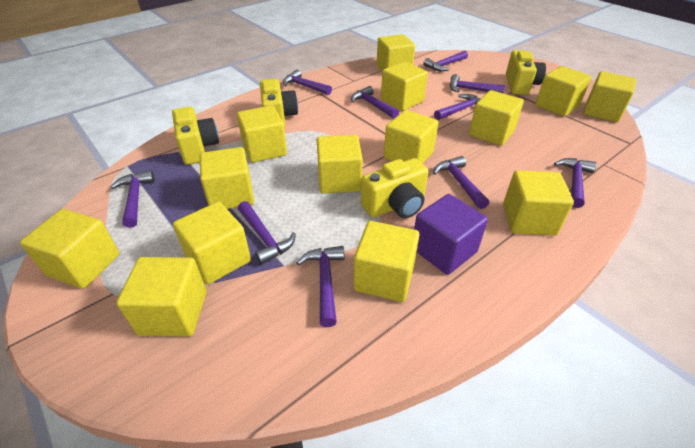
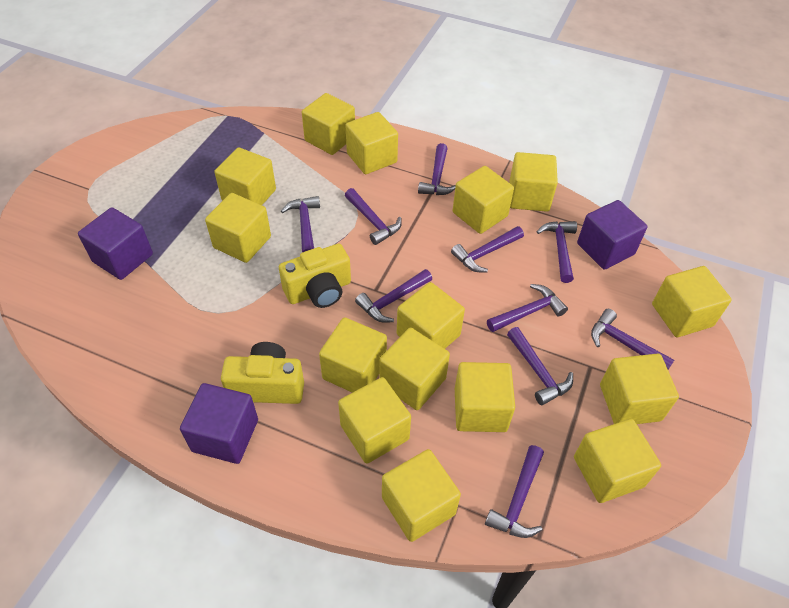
purple cube: [414,194,488,275] = 1 -> [78,207,153,280] [180,383,258,464] [577,200,647,270] = 3
yellow camera: [172,106,219,165] [260,79,298,128] [361,158,429,218] [506,50,546,95] = 4 -> [221,342,304,404] [279,243,351,308] = 2
yellow cube: [20,209,120,289] [116,257,207,337] [173,202,251,284] [200,147,254,209] [237,105,287,163] [317,135,363,194] [354,221,419,302] [377,34,415,71] [381,61,428,111] [384,110,439,164] [469,90,524,146] [503,170,574,236] [535,66,592,116] [583,71,636,122] = 14 -> [205,193,271,263] [214,147,276,205] [302,93,355,155] [319,317,387,393] [338,377,411,464] [345,112,398,174] [379,327,450,410] [382,449,461,542] [397,282,465,349] [453,166,514,234] [455,362,515,432] [509,152,558,212] [574,419,661,503] [600,354,679,424] [652,266,732,337] = 15

